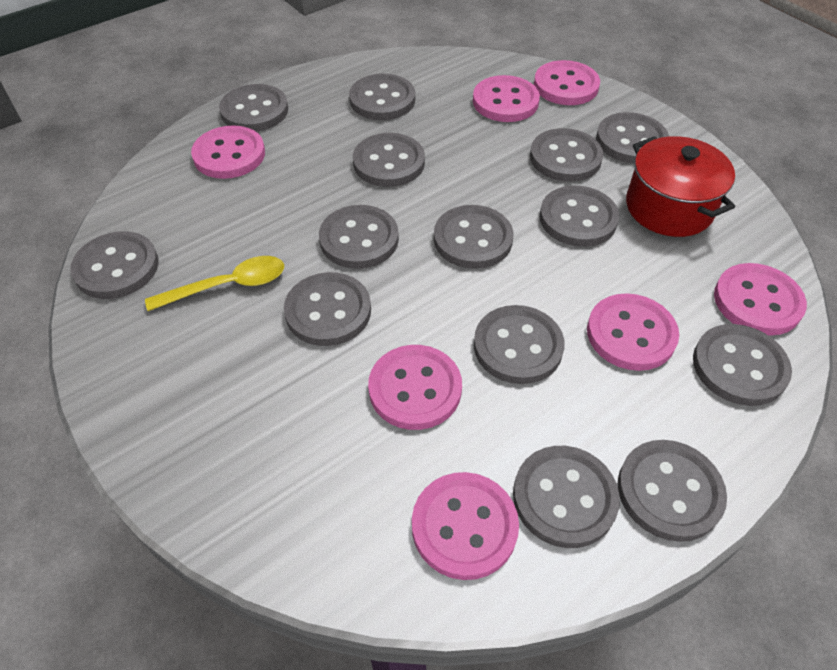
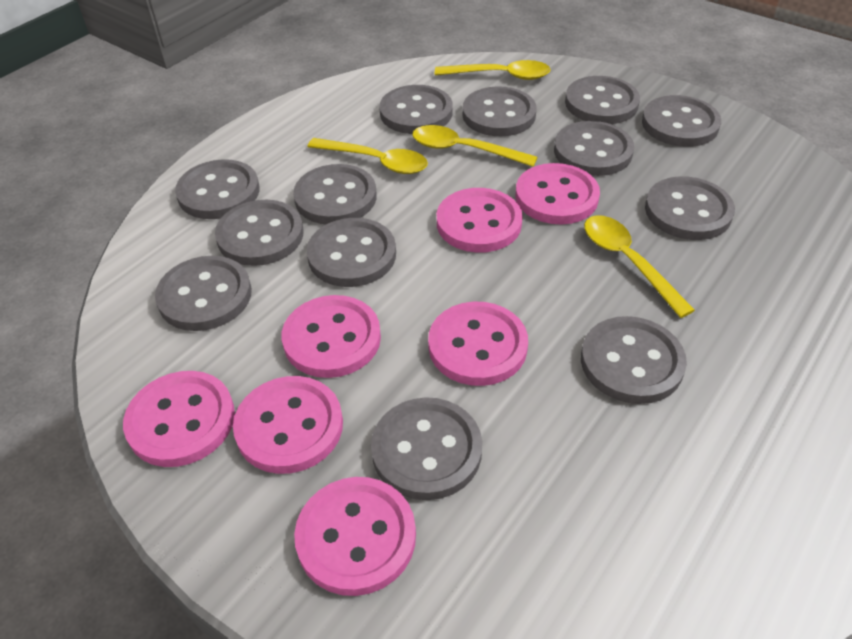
grey button: [70,231,158,299] [219,84,288,131] [284,272,371,346] [319,205,399,269] [349,74,415,120] [353,133,425,187] [434,205,513,269] [474,305,565,384] [513,446,620,548] [530,128,603,182] [540,186,619,247] [596,112,669,164] [618,440,727,542] [693,324,792,406] = 14 -> [155,256,252,331] [175,159,259,219] [215,200,303,266] [293,164,377,224] [307,218,396,287] [371,397,482,500] [379,85,453,134] [462,86,537,136] [554,121,634,176] [565,76,640,124] [581,316,687,404] [642,95,721,147] [645,176,735,240] = 13
red pot: [626,136,735,237] = 1 -> none = 0
yellow spoon: [145,256,284,311] = 1 -> [307,138,428,174] [412,125,538,167] [435,60,551,80] [584,215,695,318] = 4

